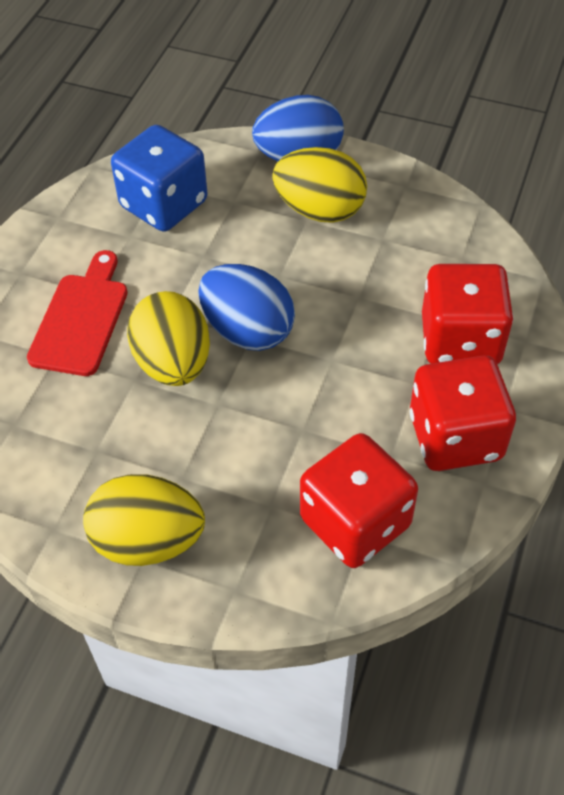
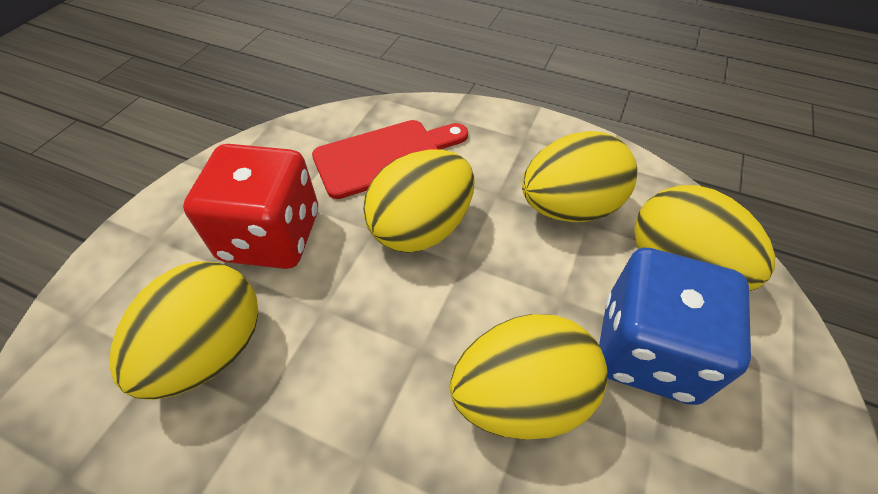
blue egg: [199,264,295,351] [252,95,344,161] = 2 -> none = 0
red dice: [300,433,418,568] [410,356,516,471] [422,264,513,365] = 3 -> [183,144,318,269] = 1
yellow egg: [83,474,205,566] [127,291,210,386] [272,147,367,223] = 3 -> [110,261,258,400] [363,149,475,253] [450,314,608,439] [522,131,637,222] [634,185,775,291] = 5

